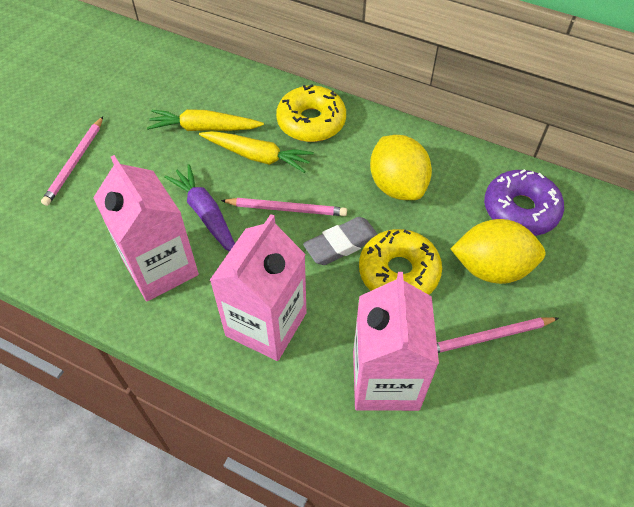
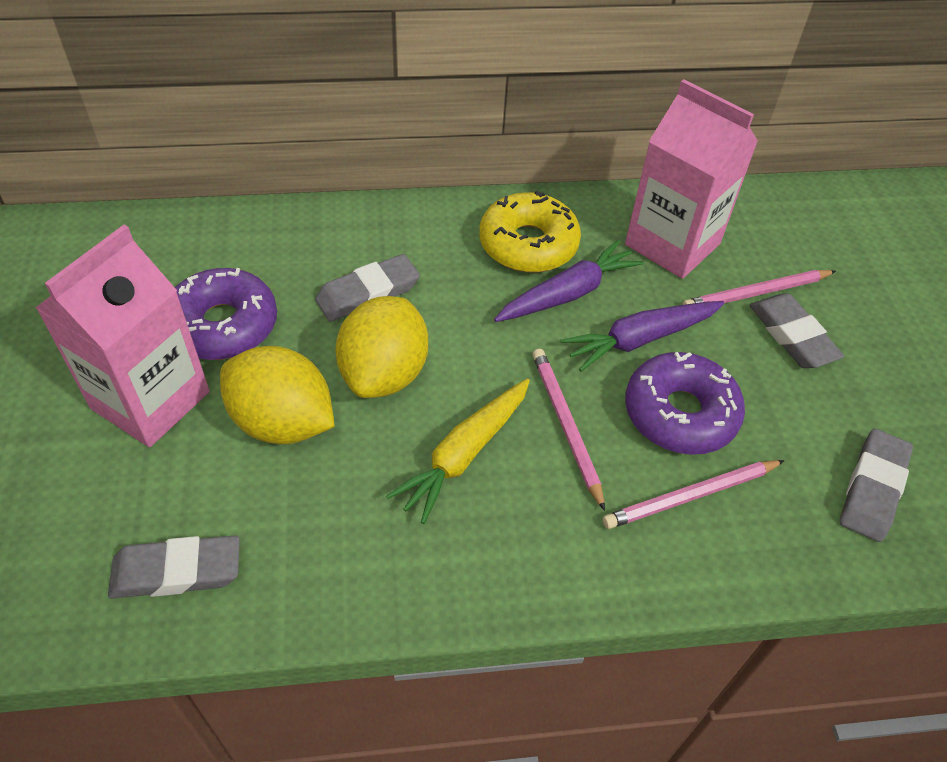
grey eraser: [303,217,377,265] = 1 -> [108,535,240,599] [315,254,420,322] [750,293,844,368] [840,429,913,542] = 4
pink carton: [93,155,199,301] [210,214,307,361] [353,272,439,411] = 3 -> [35,225,210,447] [625,79,758,279] = 2
purple carrot: [164,164,235,252] = 1 -> [494,240,644,322] [561,301,724,372] = 2
purple donut: [484,169,564,236] = 1 -> [175,268,277,360] [625,352,745,455] = 2
yellow carrot: [147,109,264,131] [199,131,314,173] = 2 -> [386,378,530,524] = 1
yellow donut: [276,85,346,142] [359,229,442,295] = 2 -> [479,191,581,273] = 1

